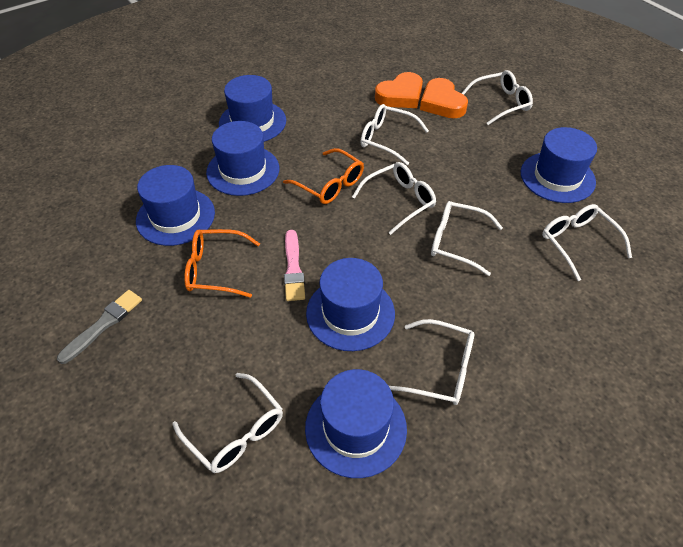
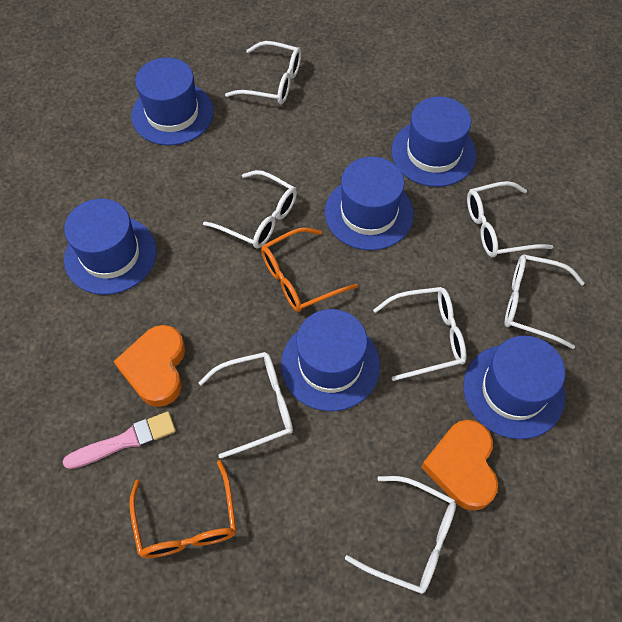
grey brush: [57,290,142,364] = 1 -> none = 0

